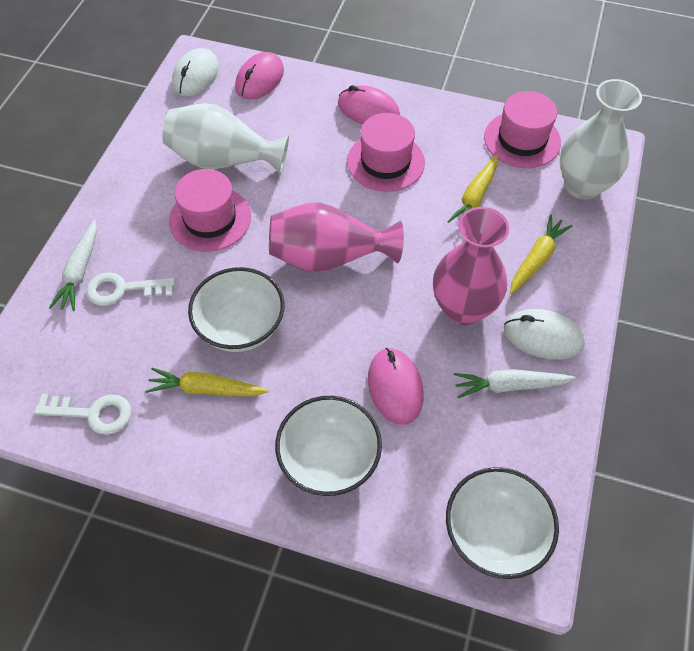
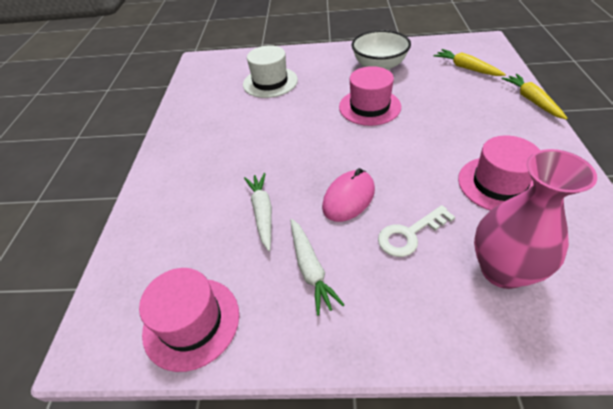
pink mouse: [235,52,284,100] [338,85,400,124] [368,348,423,425] = 3 -> [322,168,375,222] = 1
pink vase: [269,202,404,273] [433,207,509,325] = 2 -> [474,149,597,289] = 1
white bowl: [188,267,284,352] [275,396,382,496] [446,467,559,579] = 3 -> [351,30,411,70] = 1
white hat: none = 0 -> [243,45,298,98] = 1
white key: [34,394,131,435] [86,272,175,306] = 2 -> [378,205,455,257] = 1
white mouse: [172,48,219,97] [504,309,585,360] = 2 -> none = 0
white vase: [162,103,289,175] [560,79,642,200] = 2 -> none = 0
yellow carrot: [146,368,268,396] [447,155,498,223] [510,215,573,294] = 3 -> [434,49,506,76] [501,74,568,120] = 2

